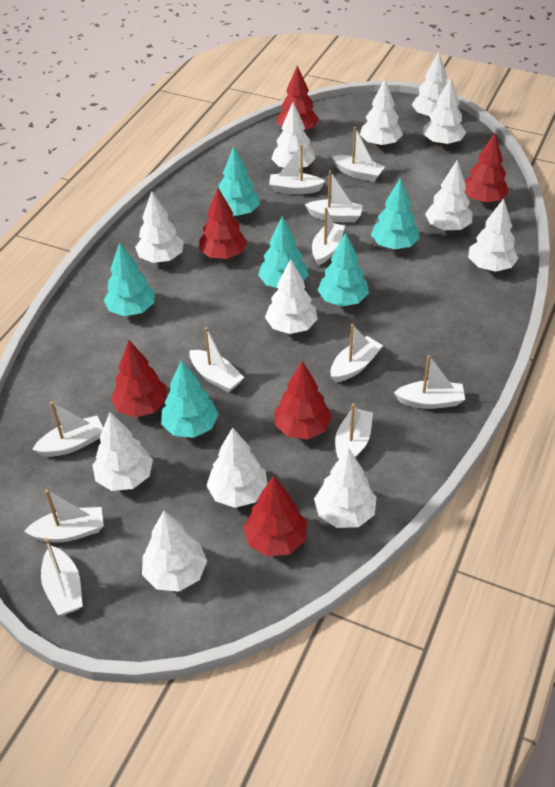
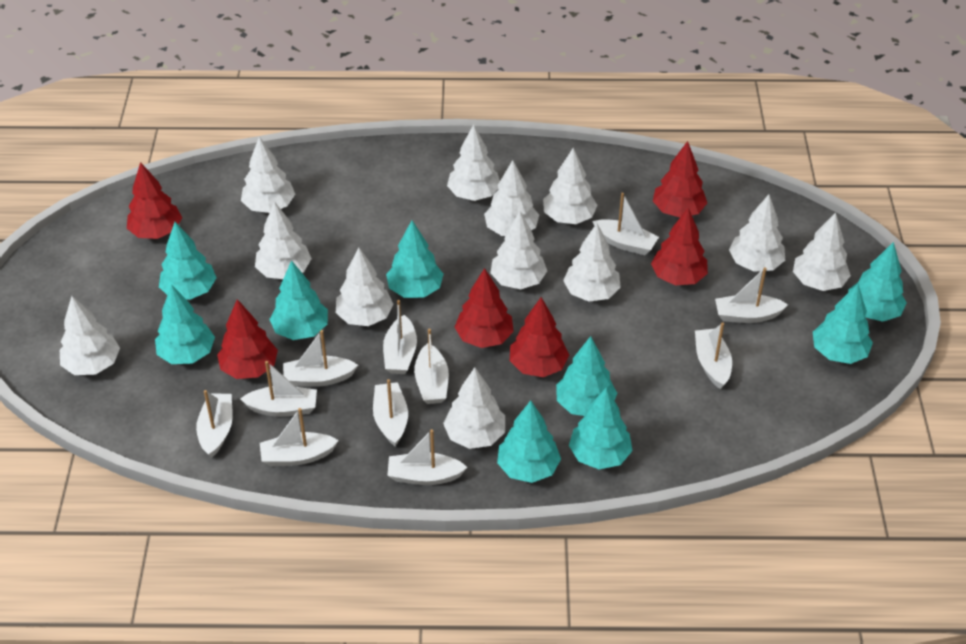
turquoise tree: [104,242,155,316] [161,360,219,438] [219,146,260,216] [258,216,308,288] [318,233,369,306] [371,177,420,250] = 6 -> [155,285,215,364] [159,222,216,300] [269,260,328,340] [386,220,443,298] [497,400,561,483] [556,336,617,416] [569,387,632,469] [813,284,873,364] [848,242,907,322] = 9

